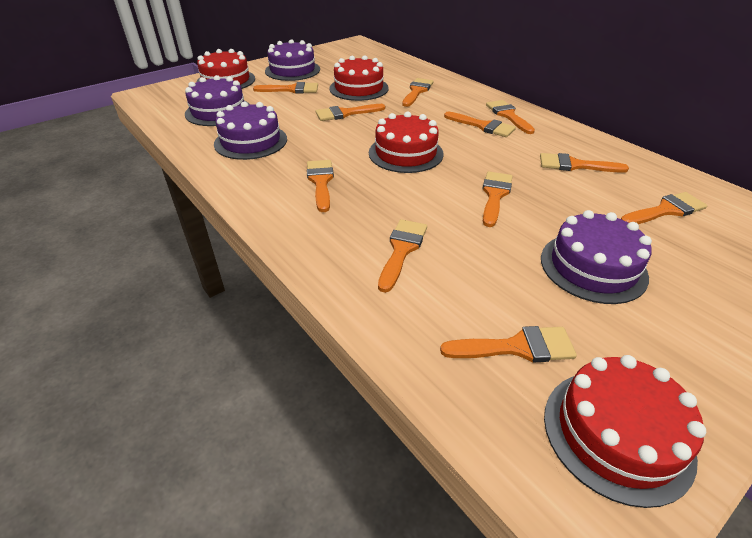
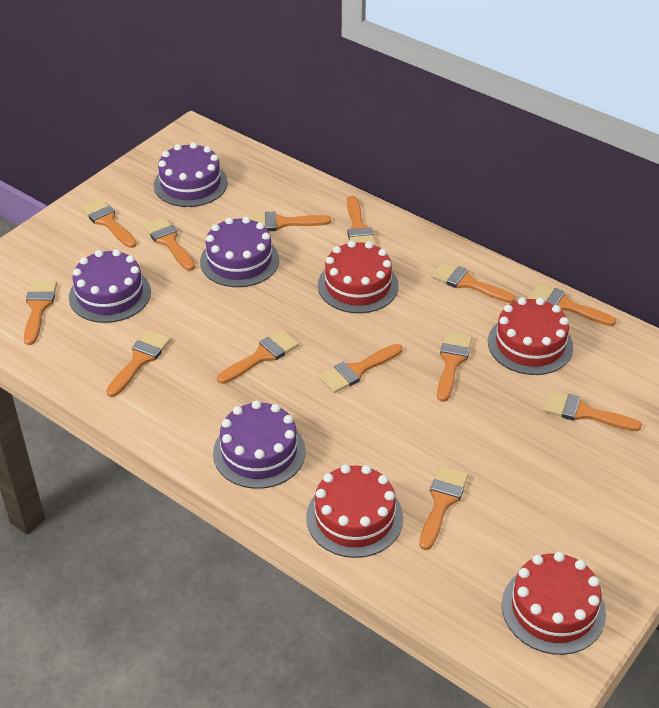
orange brush: [253,82,318,93] [307,160,334,212] [316,104,385,121] [378,219,427,293] [402,78,434,107] [440,326,577,362] [444,111,516,137] [482,171,513,227] [486,100,535,134] [540,153,629,173] [621,192,707,224] = 11 -> [24,281,57,345] [81,199,137,248] [106,330,171,397] [144,217,195,271] [217,330,299,384] [248,212,331,231] [319,344,402,393] [347,196,376,246] [419,465,469,550] [431,262,516,303] [437,332,472,402] [528,283,616,326] [543,390,642,431] = 13

